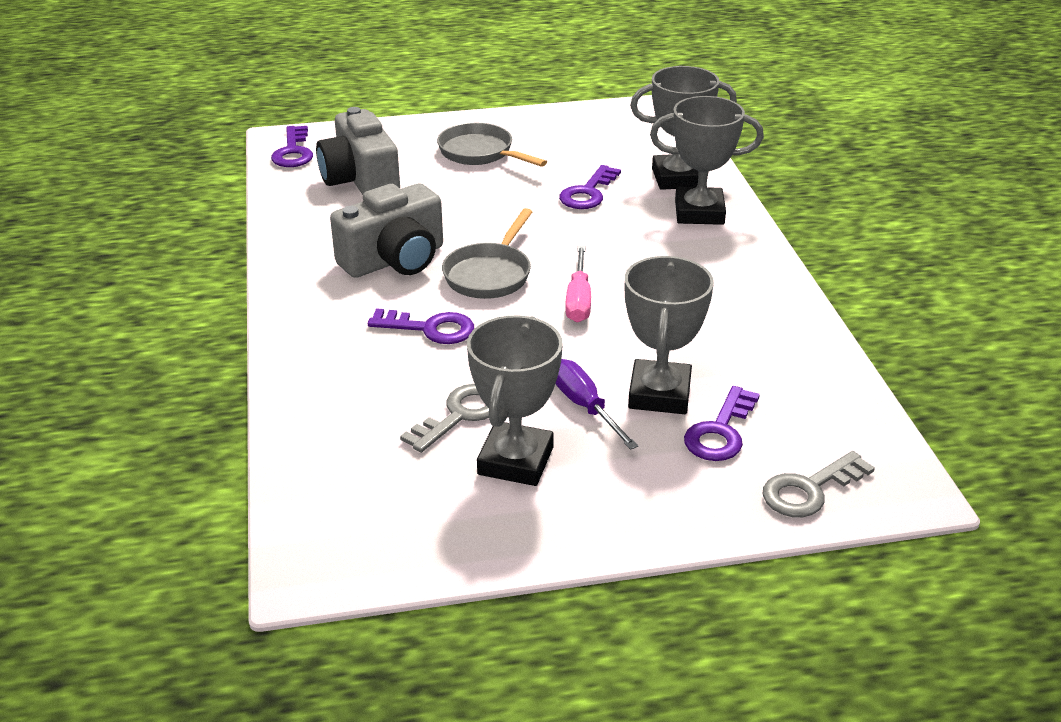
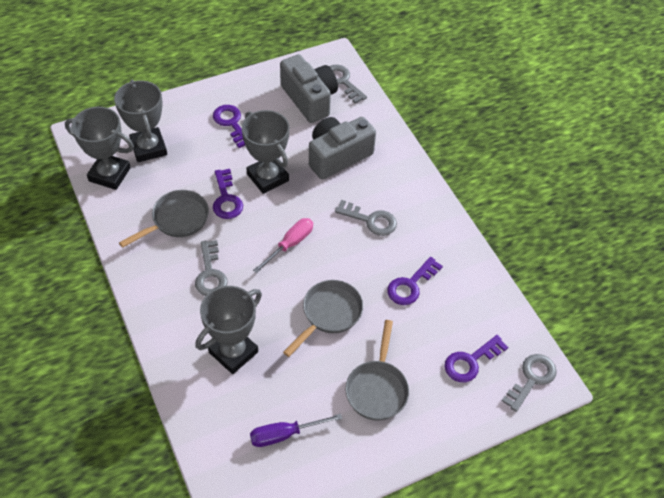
grey key: [400,384,489,453] [763,451,875,517] = 2 -> [195,240,228,296] [329,65,367,104] [335,200,397,236] [502,354,557,412] = 4
grey pan: [437,123,547,167] [442,208,532,299] = 2 -> [119,190,209,248] [283,280,363,357] [345,320,409,421] = 3

